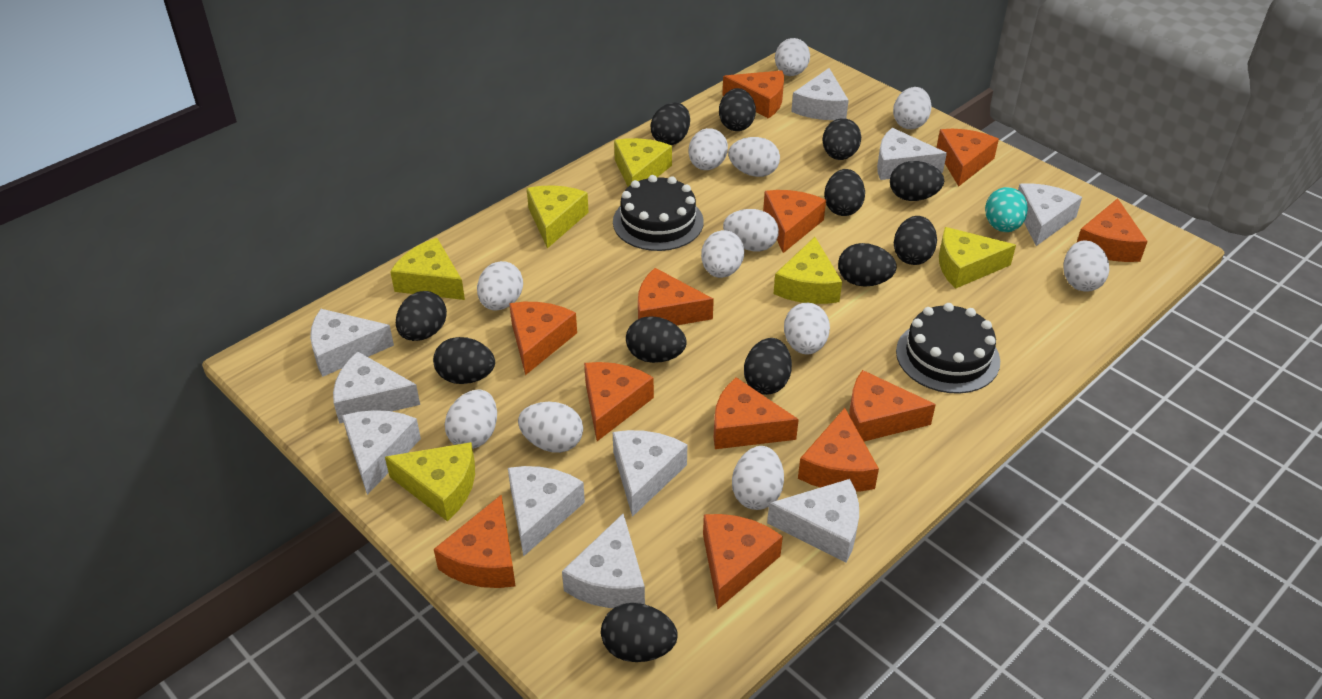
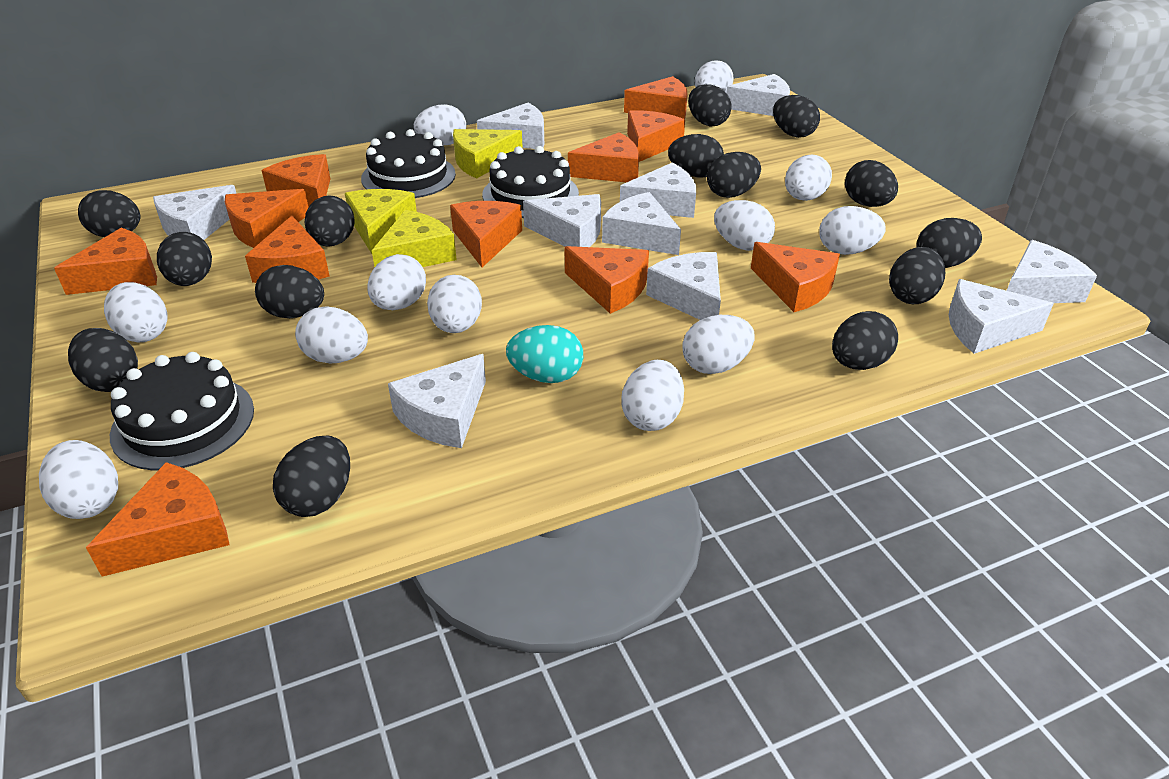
black cake: [613,175,704,251] [896,303,1000,394] = 2 -> [110,352,254,471] [361,129,456,198] [482,146,579,218] = 3
black egg: [396,291,447,341] [433,337,495,384] [601,603,677,662] [626,316,687,363] [651,103,690,145] [719,88,756,131] [744,338,792,395] [823,118,861,160] [824,169,865,216] [838,243,897,287] [890,161,944,201] [894,216,937,265] = 12 -> [68,328,138,392] [78,190,140,237] [157,232,212,286] [255,265,324,318] [273,436,350,517] [304,195,355,247] [668,134,724,178] [688,84,732,126] [707,152,761,198] [773,95,820,138] [832,311,898,370] [845,160,898,207] [889,247,945,304] [917,218,982,268] = 14
orange cheese: [434,495,516,588] [509,302,577,375] [584,362,654,441] [638,268,714,326] [703,514,783,609] [714,377,799,449] [723,70,784,119] [763,190,826,253] [798,408,879,492] [849,370,936,441] [937,129,999,186] [1077,198,1148,262] = 12 -> [54,228,157,295] [86,462,230,577] [225,189,309,248] [245,216,330,283] [262,154,330,206] [450,201,522,267] [565,246,649,314] [568,132,639,182] [624,76,688,119] [627,110,685,162] [751,242,840,312] = 11
yellow cheese: [385,442,475,521] [390,238,465,300] [527,185,589,248] [614,138,672,187] [774,237,842,304] [939,227,1016,289] = 6 -> [345,189,417,254] [372,210,457,267] [453,129,523,179] = 3

